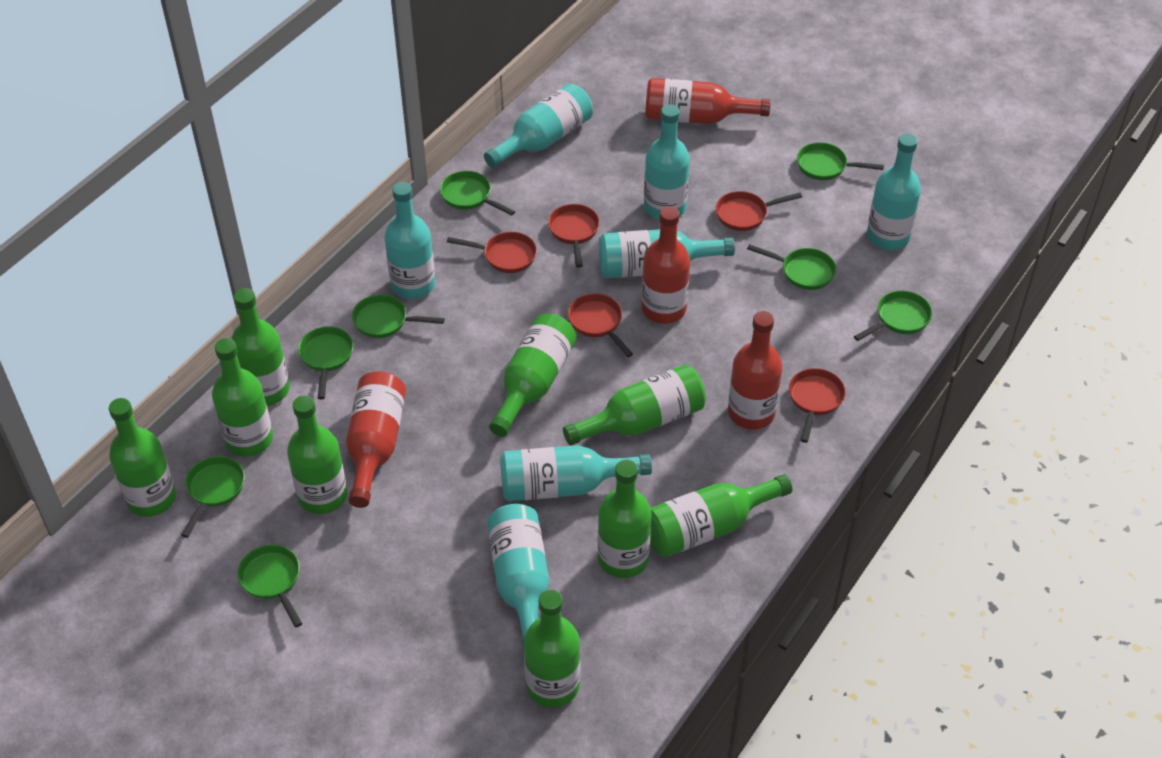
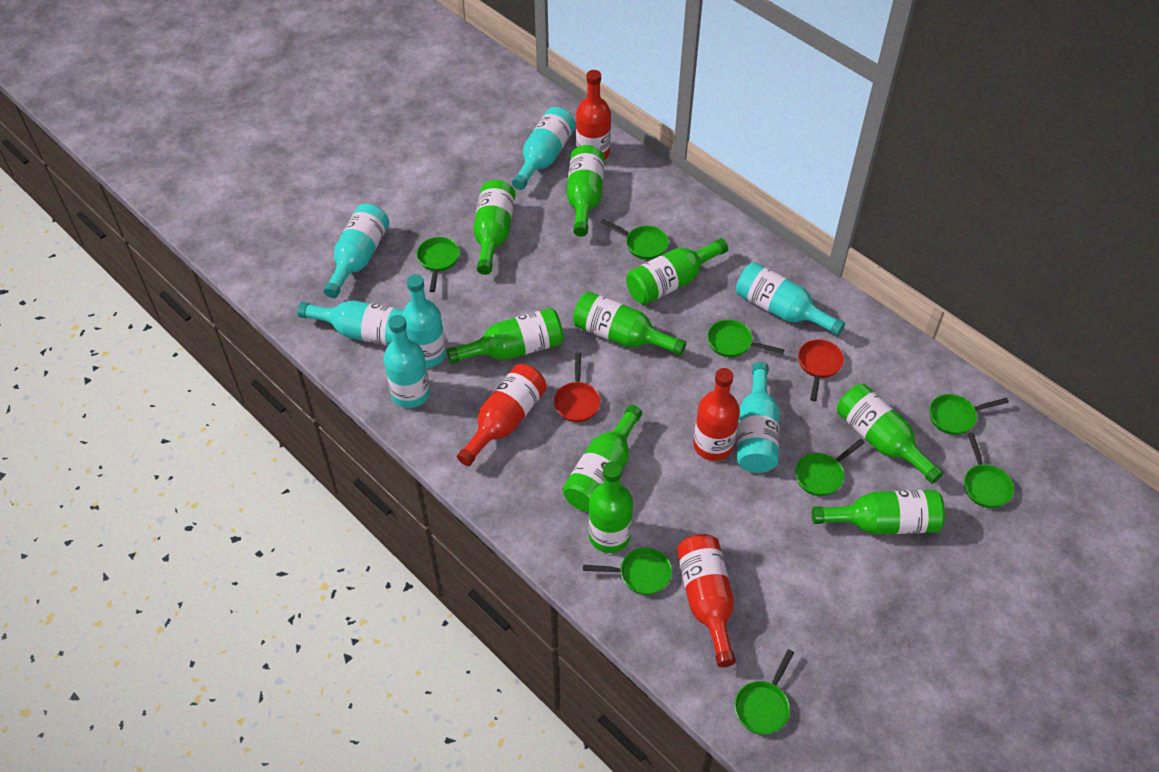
red pan: [447,232,537,273] [548,204,600,268] [568,294,633,357] [716,191,802,231] [789,368,846,443] = 5 -> [554,353,601,422] [798,339,844,401] = 2

